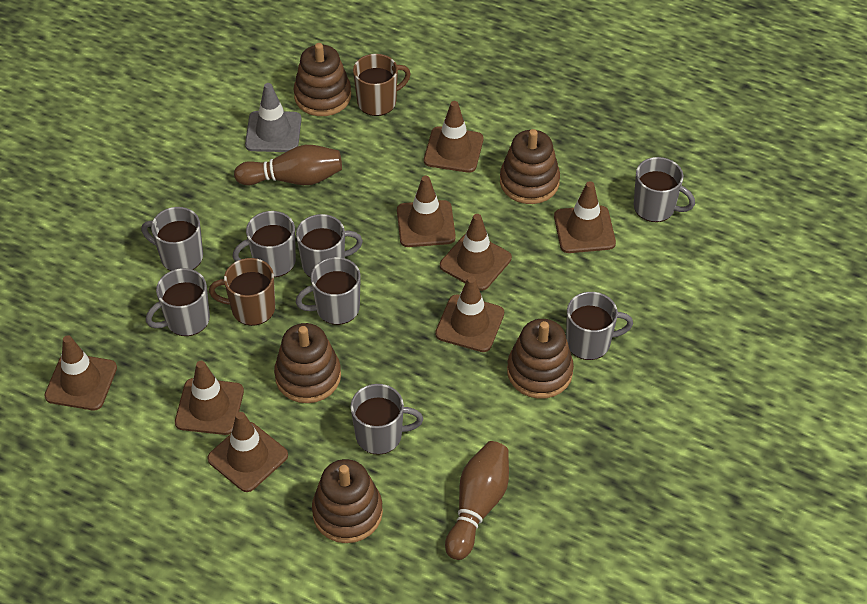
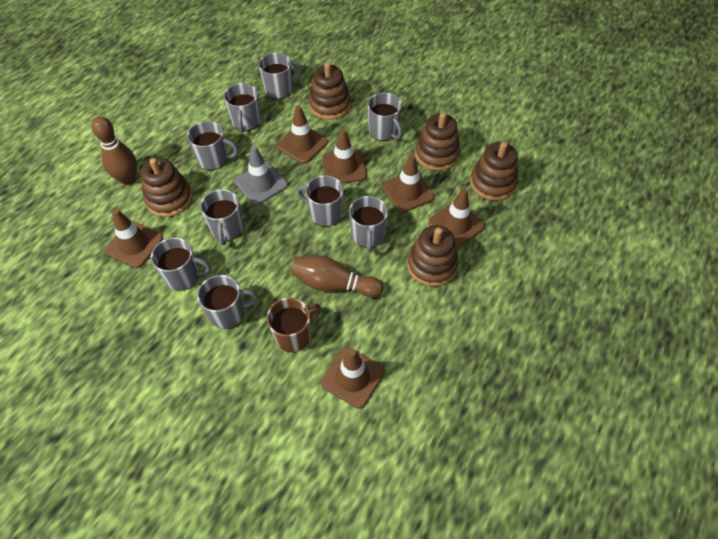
brown mug: [209,258,275,326] [353,54,411,116] = 2 -> [267,298,321,352] = 1
brown traffic cone: [44,335,117,410] [175,361,244,435] [207,412,288,492] [397,176,456,247] [424,101,483,173] [435,276,504,352] [440,214,512,291] [554,181,616,253] = 8 -> [104,209,163,268] [277,105,328,164] [321,347,385,409] [322,129,367,184] [382,154,435,213] [428,188,485,248] = 6
grey mug: [141,207,203,271] [146,268,210,336] [233,211,296,277] [296,214,363,278] [296,257,361,325] [350,384,423,455] [566,292,633,360] [634,157,695,222] = 8 -> [151,237,211,291] [187,121,238,170] [197,275,258,329] [200,189,243,245] [224,83,261,132] [258,53,303,99] [297,175,344,227] [349,196,388,252] [368,93,402,141] = 9

